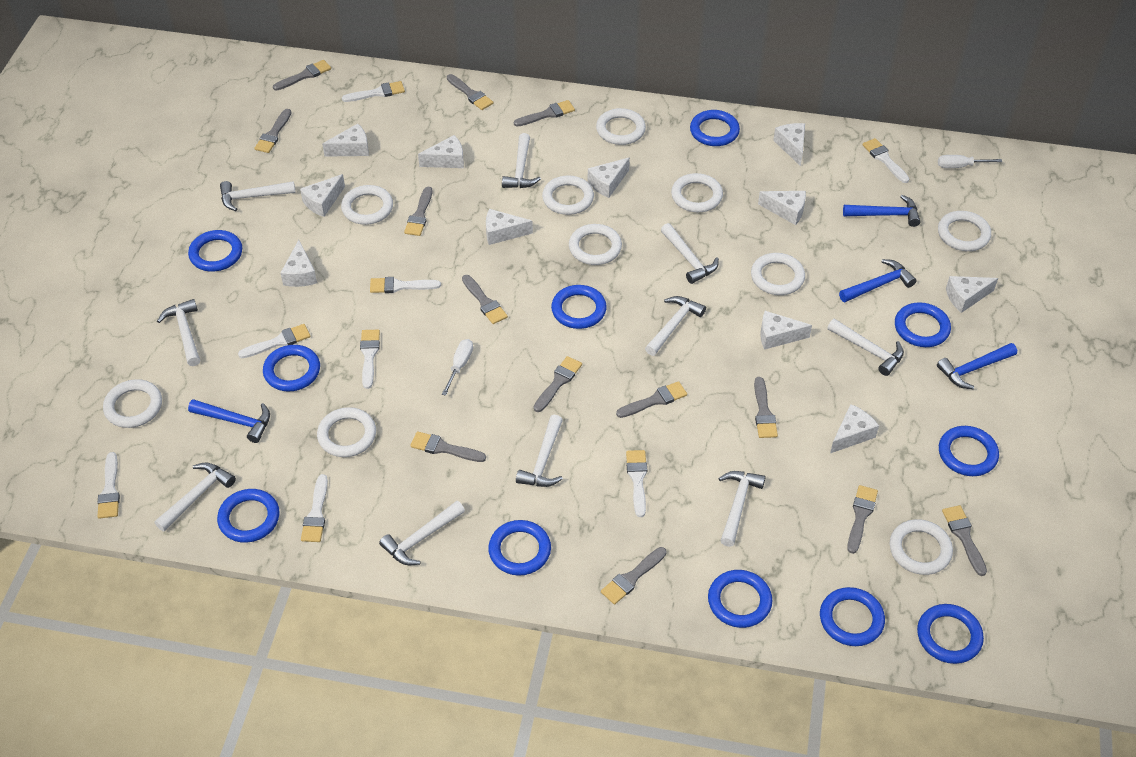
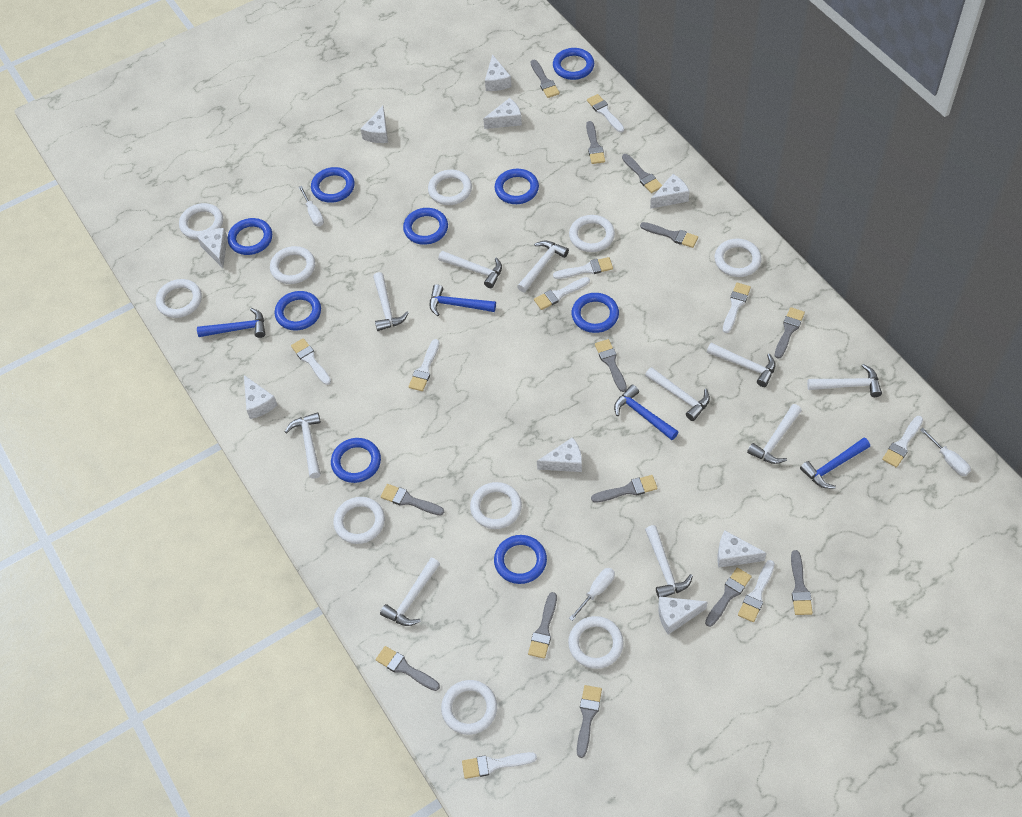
blue ring: [188,230,242,272] [217,489,280,543] [263,345,320,392] [488,520,551,576] [551,285,607,329] [690,110,740,146] [708,570,772,628] [820,587,885,646] [895,302,951,347] [917,604,984,664] [939,426,999,476] = 11 -> [228,218,272,255] [275,291,321,330] [311,167,355,203] [331,438,381,483] [403,208,448,245] [494,535,547,584] [495,169,539,204] [553,48,594,80] [571,293,619,333] = 9
white brush: [97,452,120,519] [238,324,311,358] [301,474,328,542] [342,81,405,102] [360,330,380,389] [370,277,441,293] [626,450,647,517] [863,138,910,183] = 8 -> [291,338,331,385] [408,339,440,391] [462,752,537,779] [534,277,590,310] [553,257,613,279] [587,94,624,133] [723,283,751,333] [738,560,775,622] [882,416,923,467] = 9
white cheese: [281,240,317,287] [300,174,345,217] [322,124,369,157] [418,135,464,168] [486,209,533,245] [588,158,630,198] [758,191,806,225] [760,311,812,350] [773,123,805,166] [830,404,879,453] [946,276,998,313] = 11 -> [197,228,228,268] [244,375,277,419] [361,106,388,143] [483,98,522,129] [485,54,512,91] [537,437,582,472] [650,174,690,209] [658,596,708,634] [717,531,767,568] = 9
white screwdriver: [442,339,473,396] [938,155,1002,168] = 2 -> [299,186,324,226] [569,568,615,621] [920,428,971,476] = 3

